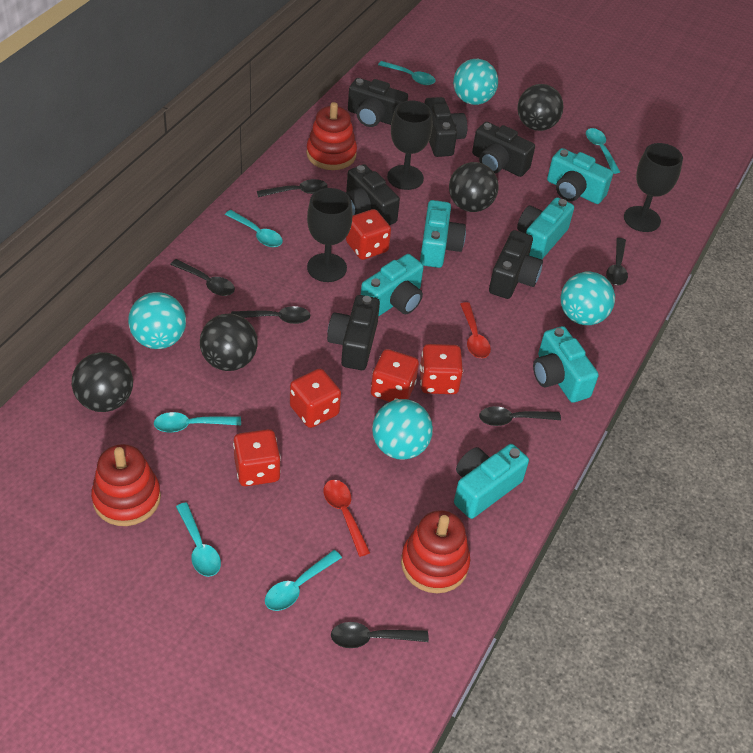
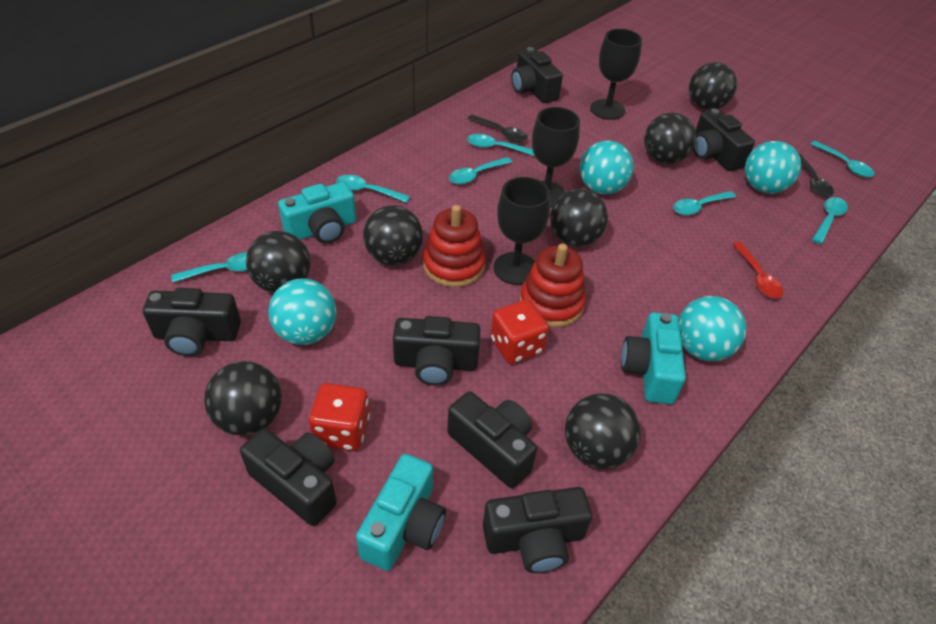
black ball: [72,352,133,412] [200,314,258,371] [449,162,498,212] [517,84,564,131] = 4 -> [204,361,282,436] [246,231,311,293] [363,205,423,265] [550,189,608,247] [565,393,641,469] [644,113,696,164] [689,62,737,110] = 7
black camera: [327,295,380,370] [346,164,400,225] [348,78,408,127] [424,97,467,157] [472,122,535,177] [489,230,543,299] = 6 -> [143,288,241,356] [240,428,337,526] [393,316,481,386] [447,392,537,488] [483,487,592,573] [511,47,563,103] [693,109,755,171] = 7
black spoon: [170,259,235,296] [231,306,311,324] [257,179,328,197] [331,622,429,648] [479,406,561,426] [606,238,628,285] = 6 -> [467,115,528,142] [799,154,834,197] = 2
red dice: [233,429,281,486] [290,369,341,428] [346,209,391,260] [371,349,419,402] [420,344,463,394] = 5 -> [309,383,370,451] [490,300,549,364] = 2
red spoon: [323,480,370,557] [460,302,491,358] = 2 -> [733,242,783,298] = 1
red stacking toy: [91,444,161,526] [306,102,357,170] [401,510,470,593] = 3 -> [423,205,486,287] [520,244,586,328] = 2
turquoise camera: [361,254,424,317] [420,200,466,268] [454,444,529,519] [517,197,574,259] [533,326,599,403] [547,148,613,204] = 6 -> [278,182,356,244] [356,454,446,571] [621,312,686,404] = 3
turquoise spoon: [154,412,241,432] [176,502,221,577] [225,210,283,247] [265,550,342,611] [378,61,435,85] [586,128,620,174] = 6 -> [171,252,247,283] [336,175,410,203] [449,157,512,184] [467,134,535,156] [673,191,736,215] [811,141,874,177] [812,197,848,244] = 7

